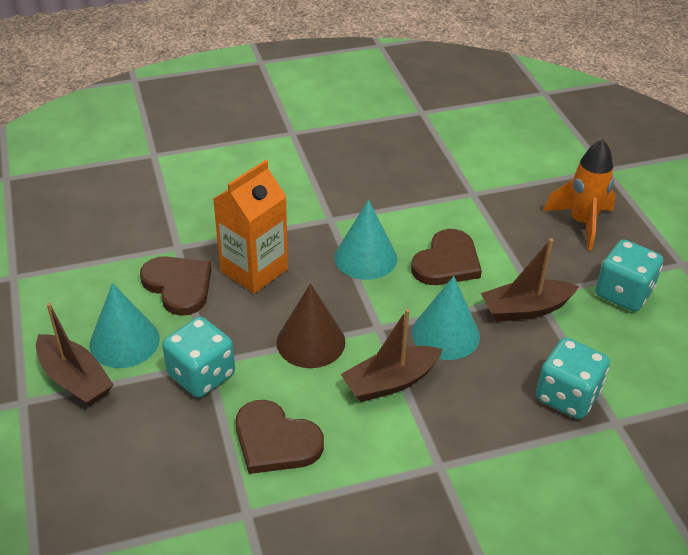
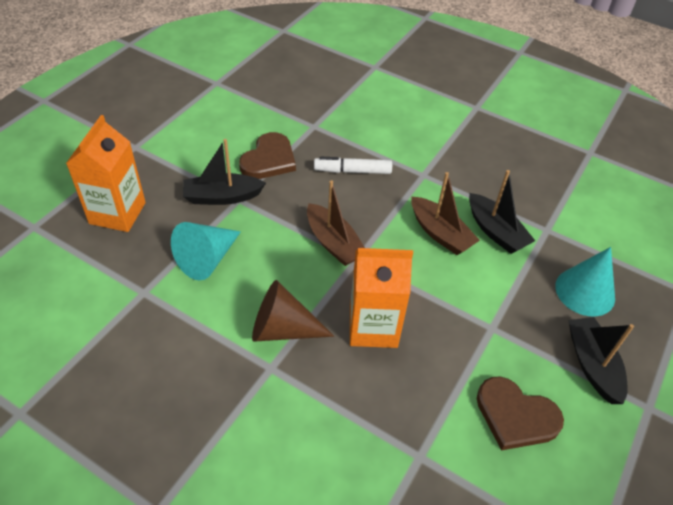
black boat: none = 0 -> [183,139,266,205] [469,170,535,254] [569,317,634,404] = 3
brown boat: [36,303,114,406] [341,309,443,402] [481,238,579,322] = 3 -> [307,180,365,266] [411,172,480,255] = 2
brown heart: [140,256,212,316] [236,400,324,474] [411,229,482,285] = 3 -> [239,132,296,179] [477,376,564,450] = 2
orange carton: [213,160,288,294] = 1 -> [66,115,146,232] [350,248,413,348] = 2
orange rocket: [543,139,616,250] = 1 -> none = 0
turquoise cone: [90,283,160,368] [334,200,397,280] [412,276,480,360] = 3 -> [171,222,241,281] [555,247,615,317] = 2
turquoise dice: [162,317,235,398] [536,338,610,419] [595,239,663,312] = 3 -> none = 0
white marker: none = 0 -> [314,157,392,174] = 1

